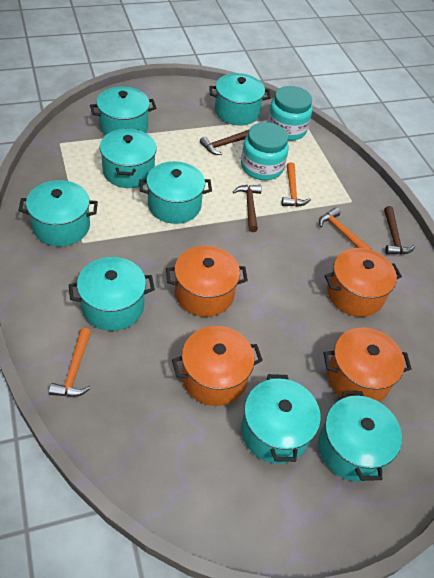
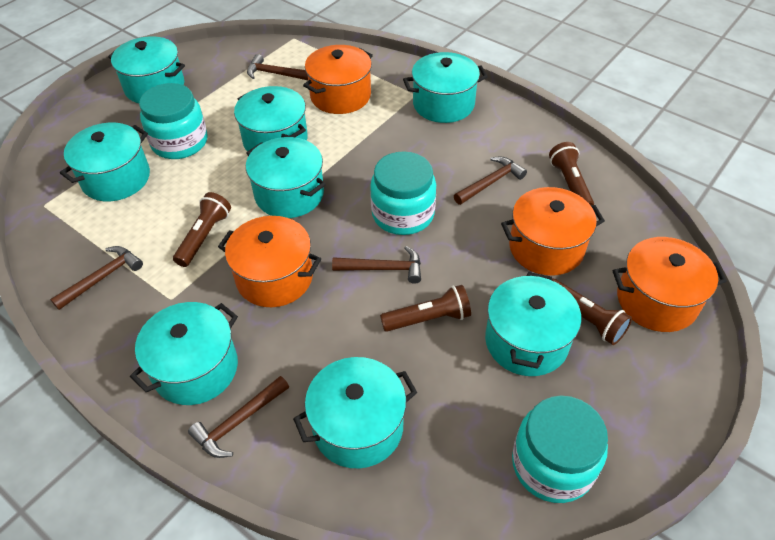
brown flashlight: none = 0 -> [173,192,231,267] [380,285,471,332] [549,142,594,205] [552,279,632,345] = 4
brown hammer: [200,130,249,155] [233,185,262,232] [384,206,415,255] = 3 -> [50,246,143,310] [188,376,289,458] [247,54,308,80] [332,246,421,284] [454,157,527,205] = 5
orange hammer: [49,328,91,397] [282,162,311,207] [319,208,372,250] = 3 -> none = 0
turquoise jar: [241,122,289,180] [267,86,312,141] = 2 -> [139,83,207,159] [370,151,436,235] [512,396,608,503] = 3

